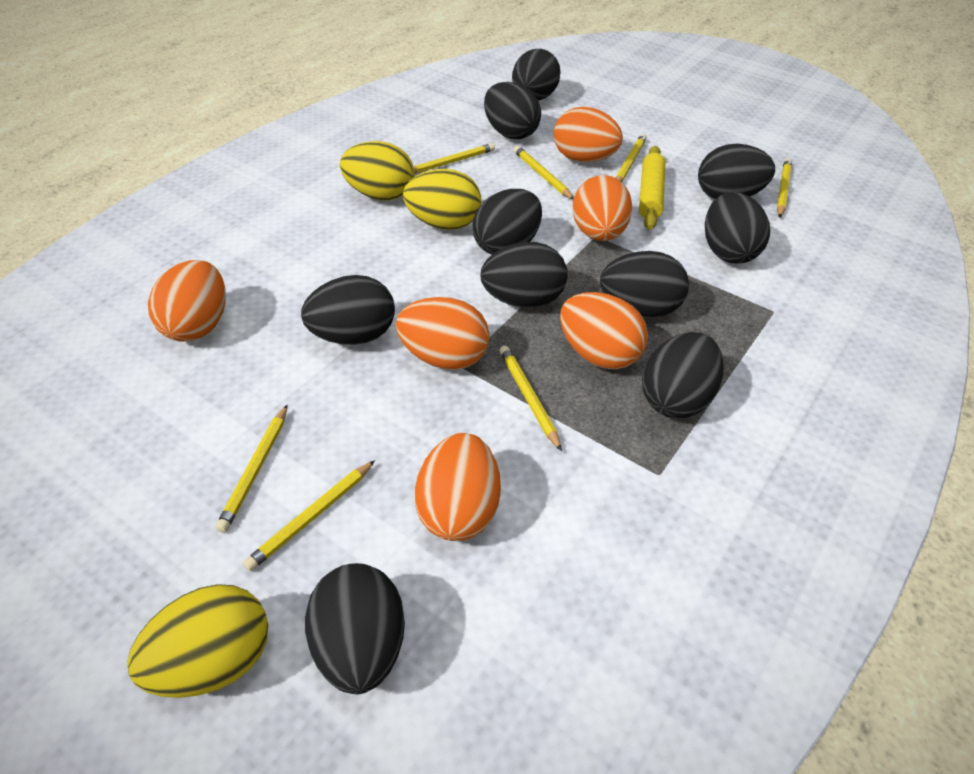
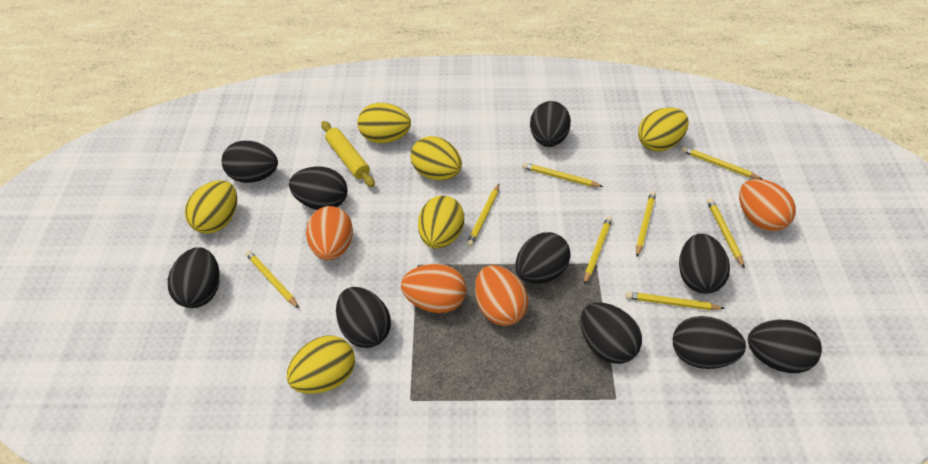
orange egg: [148,260,226,342] [396,297,490,370] [414,433,501,541] [554,107,623,162] [560,292,648,369] [572,175,632,241] = 6 -> [306,206,353,260] [401,264,466,313] [475,265,528,326] [739,179,796,231] = 4
yellow egg: [127,584,268,698] [340,141,414,200] [403,169,481,230] = 3 -> [185,180,237,234] [287,336,355,394] [357,103,411,143] [411,136,462,180] [418,195,464,249] [638,107,689,151] = 6
yellow pencil: [216,405,288,533] [243,460,375,571] [413,143,495,174] [499,346,562,451] [514,146,574,199] [616,134,647,182] [777,158,792,218] = 7 -> [245,250,299,308] [466,184,499,247] [522,162,603,187] [584,216,612,285] [626,292,725,310] [636,191,656,257] [682,146,762,179] [707,198,745,268] = 8

